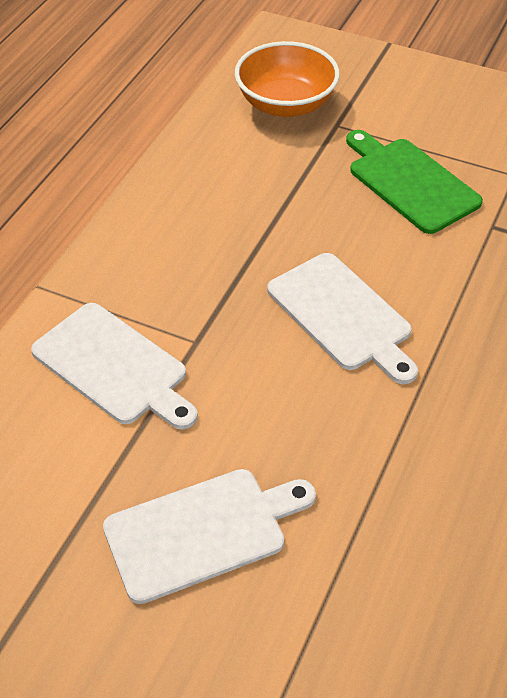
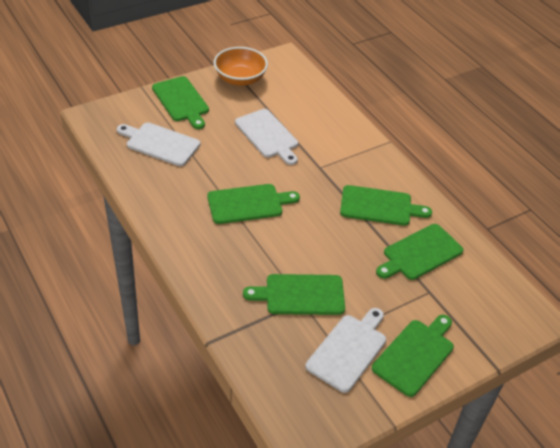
green cutting board: [346,130,483,234] = 1 -> [152,76,209,129] [207,184,300,224] [243,274,345,315] [340,185,432,226] [372,315,454,397] [376,224,463,280] = 6

